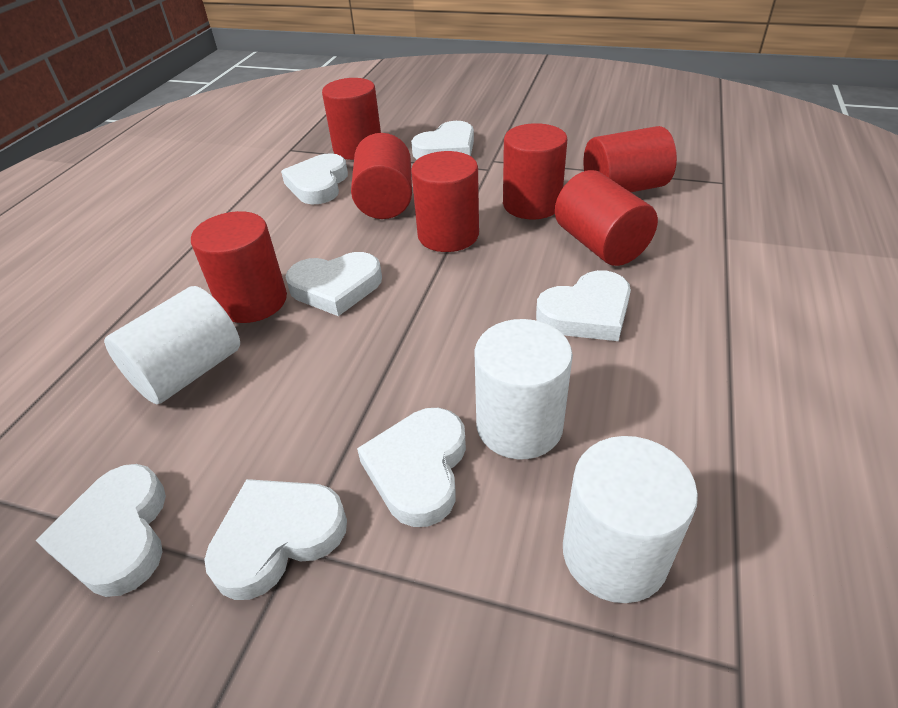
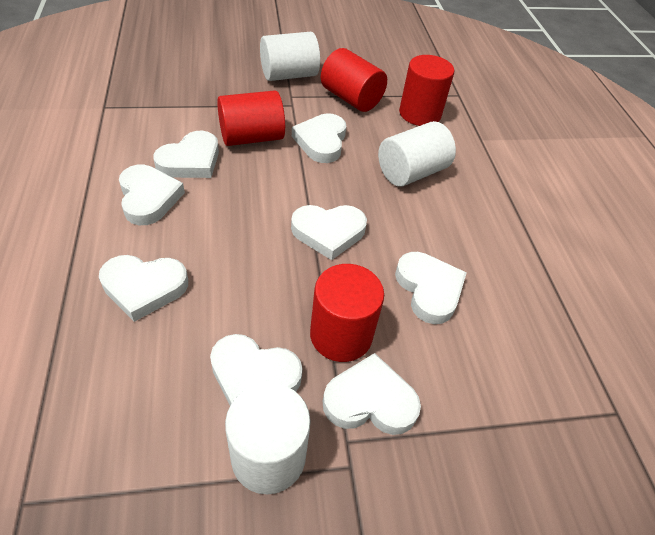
red cylinder: [191,211,287,323] [322,78,381,160] [351,133,412,219] [411,151,479,252] [503,123,567,220] [555,170,658,266] [584,126,677,192] = 7 -> [217,90,285,146] [310,264,384,362] [321,48,387,112] [399,55,454,126] = 4
white heart: [35,464,166,597] [204,479,347,600] [281,153,348,204] [285,252,382,316] [357,408,466,527] [411,121,474,159] [536,270,631,341] = 7 -> [99,255,188,322] [119,165,185,225] [153,131,219,178] [210,334,303,405] [291,205,367,260] [292,113,346,163] [323,353,421,435] [395,252,467,324] = 8

